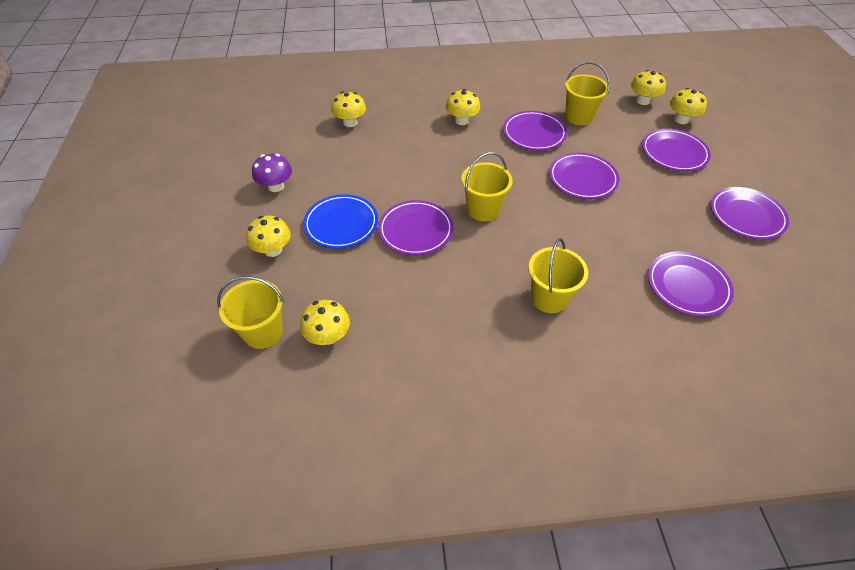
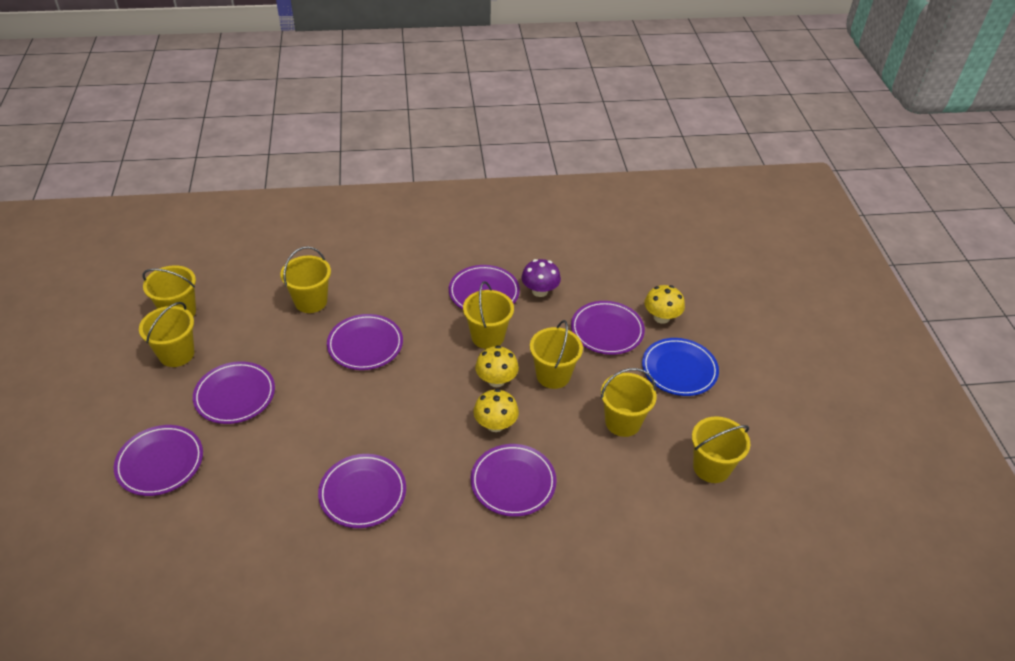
purple plate: [378,200,453,255] [503,111,567,150] [549,153,619,199] [642,129,711,171] [648,251,734,317] [711,187,789,240] = 6 -> [114,425,203,496] [193,361,275,424] [318,454,406,528] [327,314,403,370] [449,265,520,310] [471,444,557,517] [571,301,645,355] = 7
yellow bucket: [217,276,284,349] [461,152,513,221] [528,238,588,313] [565,62,610,126] = 4 -> [139,302,194,367] [143,265,196,317] [280,246,331,313] [463,281,514,349] [530,320,583,389] [601,368,657,437] [692,416,751,483] = 7
yellow mushroom: [246,215,291,257] [300,300,350,345] [331,92,366,127] [446,89,480,125] [631,70,666,105] [670,88,707,124] = 6 -> [473,389,519,432] [475,345,519,387] [644,285,685,324] = 3

